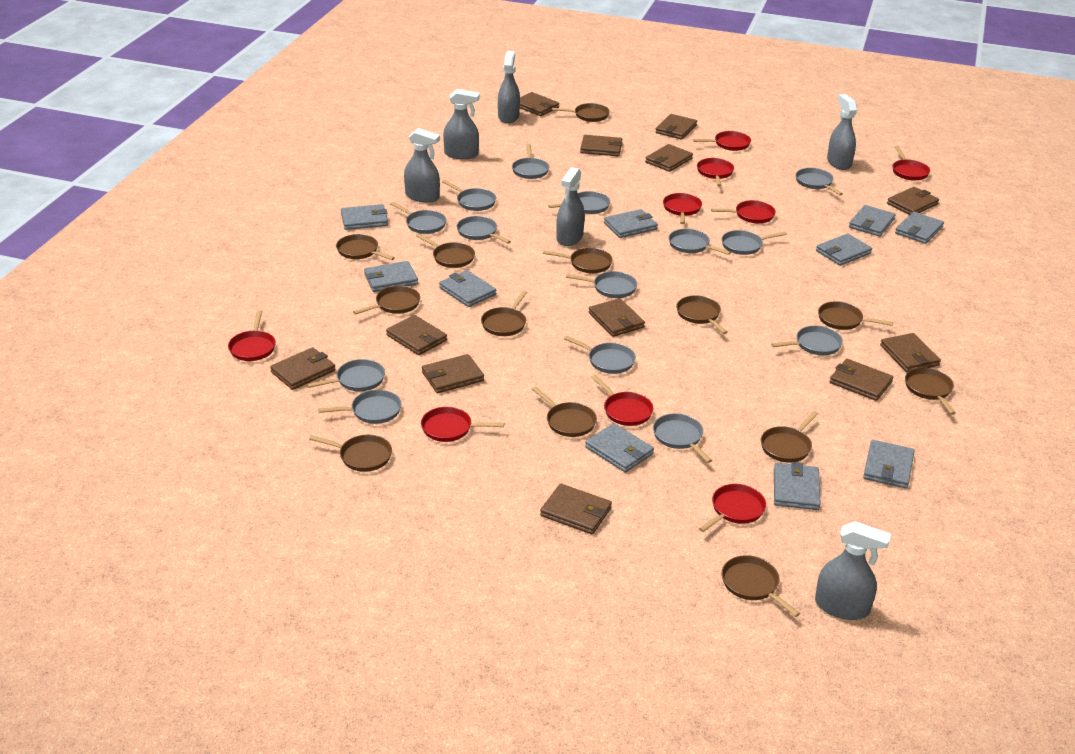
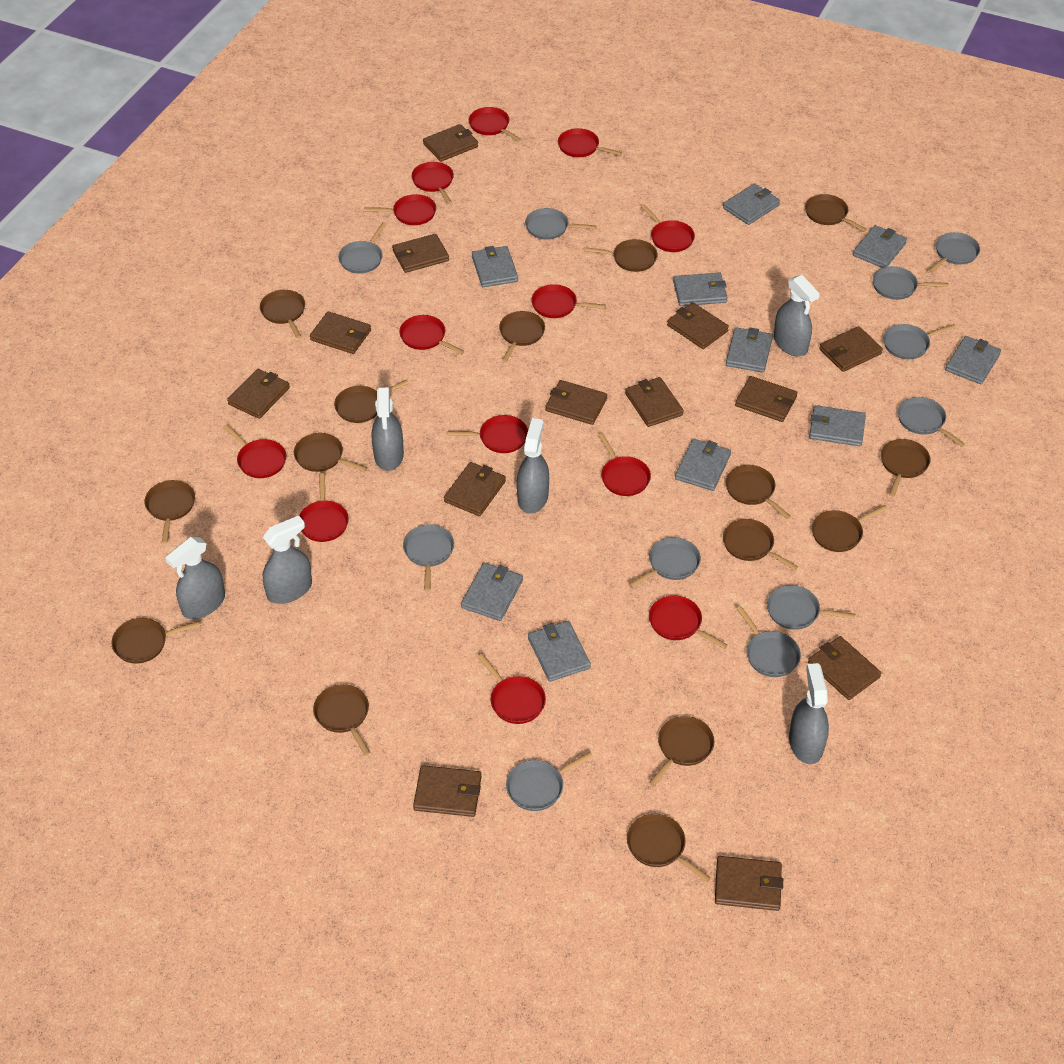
brown pan: [309,435,392,472] [336,234,395,260] [353,286,420,315] [416,234,475,268] [481,291,527,336] [532,387,597,437] [543,248,612,273] [552,103,610,122] [676,296,728,334] [722,555,800,617] [761,411,818,462] [818,301,893,330] [905,367,956,415] = 13 -> [112,618,201,664] [145,480,195,543] [260,290,305,338] [294,433,367,472] [313,684,370,756] [334,380,409,423] [499,311,545,362] [584,239,658,272] [627,814,711,882] [649,716,714,786] [723,519,798,570] [725,465,791,519] [805,194,867,232] [812,505,888,552] [881,439,930,497] = 15
brown wallet: [270,347,335,390] [386,315,447,355] [422,354,484,393] [520,92,559,116] [540,484,612,534] [580,135,623,156] [589,298,645,337] [645,144,693,172] [655,114,697,140] [830,359,893,401] [880,333,941,372] [887,187,939,215] = 12 -> [227,369,290,419] [310,311,371,354] [392,234,449,273] [413,765,482,817] [423,124,478,162] [444,462,506,516] [546,380,607,425] [625,377,684,427] [667,302,729,349] [715,856,783,911] [735,376,798,422] [808,636,881,700] [819,326,883,372] = 13
grey pan: [307,359,385,391] [318,390,402,424] [390,202,446,234] [442,180,496,211] [457,216,511,244] [512,144,549,179] [548,191,610,214] [564,336,636,374] [566,271,637,298] [653,413,712,463] [669,229,731,255] [721,230,787,255] [771,326,843,355] [796,168,843,195] = 14 -> [338,222,387,273] [403,524,454,591] [506,752,593,811] [525,208,597,240] [629,537,701,588] [736,606,801,677] [767,585,855,630] [873,266,948,300] [883,324,956,359] [898,397,965,447] [928,232,980,272] = 11
red pan: [228,310,276,361] [421,407,504,442] [591,375,654,426] [663,193,702,224] [693,131,751,151] [697,158,734,186] [699,484,766,532] [711,200,776,223] [892,146,930,180] = 9 -> [223,425,286,478] [299,473,349,542] [365,194,436,225] [399,315,464,355] [411,162,454,204] [447,415,528,453] [469,107,521,142] [477,654,546,724] [531,284,606,318] [558,128,622,157] [598,433,651,496] [641,204,695,252] [649,595,728,649] = 13

